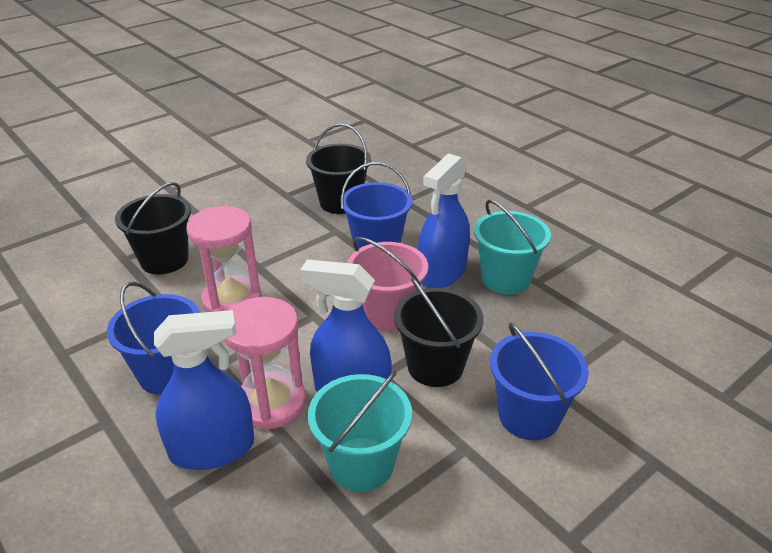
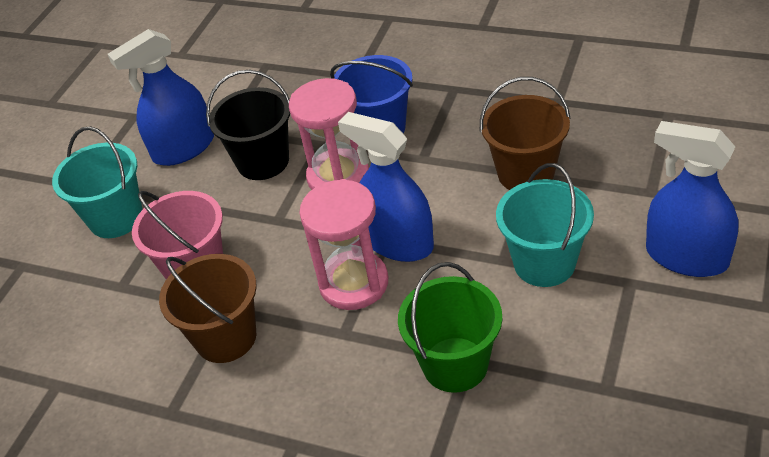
black bucket: [115,182,191,274] [306,124,371,214] [394,277,484,387] = 3 -> [206,70,290,180] = 1
blue bucket: [107,282,200,395] [340,162,412,251] [490,323,589,440] = 3 -> [330,55,413,134] = 1
brown bucket: none = 0 -> [159,254,257,363] [480,77,570,190] = 2
green bucket: none = 0 -> [398,262,502,393] = 1

